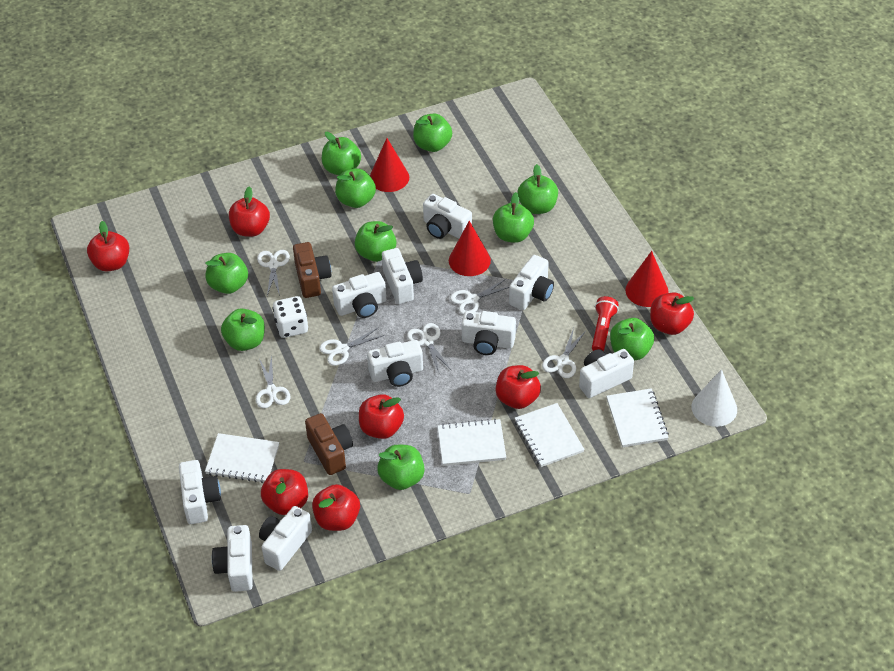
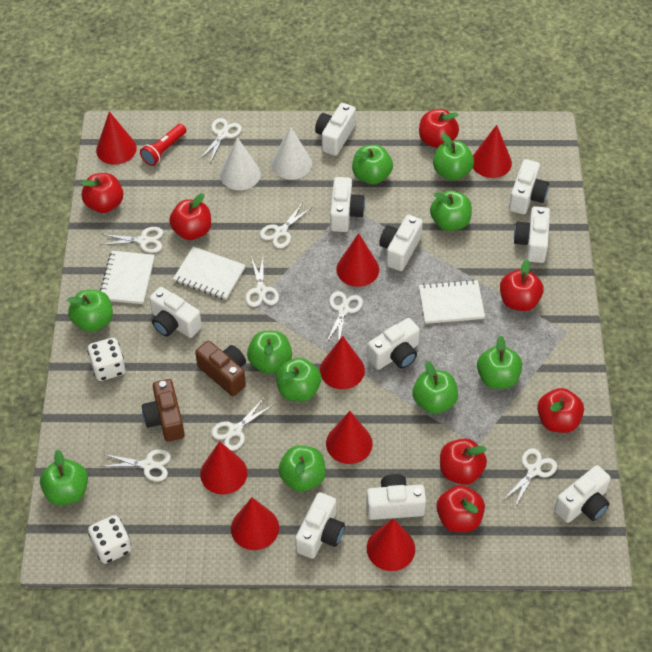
red cone: [370,138,409,192] [449,221,491,276] [625,251,669,307] = 3 -> [96,111,137,165] [200,441,247,495] [231,498,279,550] [320,336,365,389] [326,411,372,464] [336,233,379,287] [367,518,415,571] [473,125,512,178] = 8
white cone: [691,369,737,427] = 1 -> [220,137,261,190] [271,126,312,180] = 2
white dice: [273,296,308,338] = 1 -> [87,338,126,381] [88,515,131,564] = 2
white notebook: [205,433,279,483] [437,419,506,466] [515,403,585,467] [606,388,669,447] = 4 -> [100,251,155,304] [173,247,246,300] [419,279,485,324] = 3
white scissors: [256,355,291,408] [257,250,290,296] [320,327,385,366] [407,323,451,372] [450,279,509,315] [542,328,586,378] = 6 -> [100,449,171,482] [101,227,163,253] [199,118,242,163] [211,398,273,451] [245,257,279,307] [260,202,311,248] [326,291,363,343] [503,448,557,507] = 8

